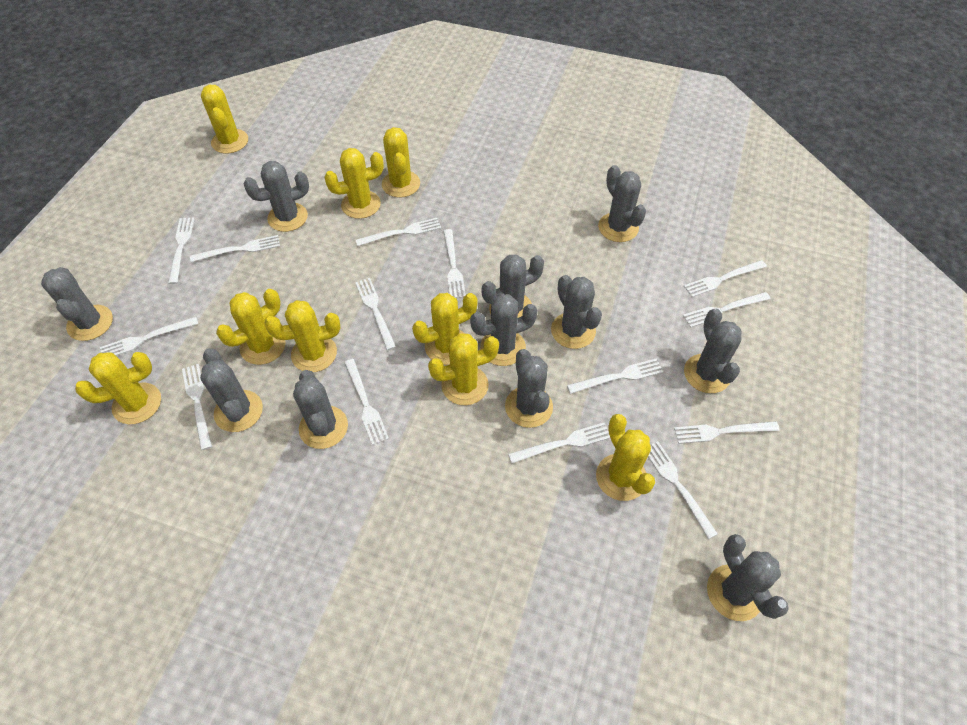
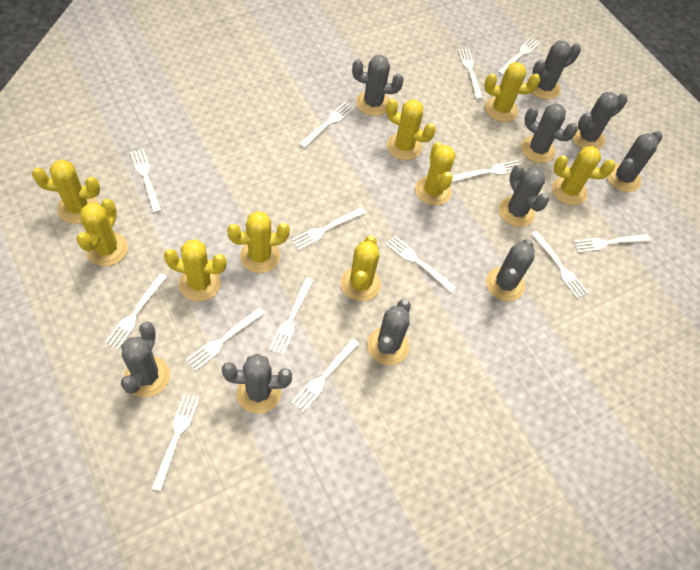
grey cactus: [41,267,113,341] [200,348,263,432] [244,161,309,232] [293,370,348,449] [470,294,538,366] [482,254,544,318] [505,349,553,428] [551,275,602,349] [598,165,646,242] [684,308,742,393] [707,534,789,621] = 11 -> [121,322,170,398] [222,354,292,414] [352,55,404,116] [367,299,411,365] [486,239,534,301] [499,164,549,227] [521,103,578,163] [532,41,581,100] [572,92,627,150] [607,131,662,192] = 10

